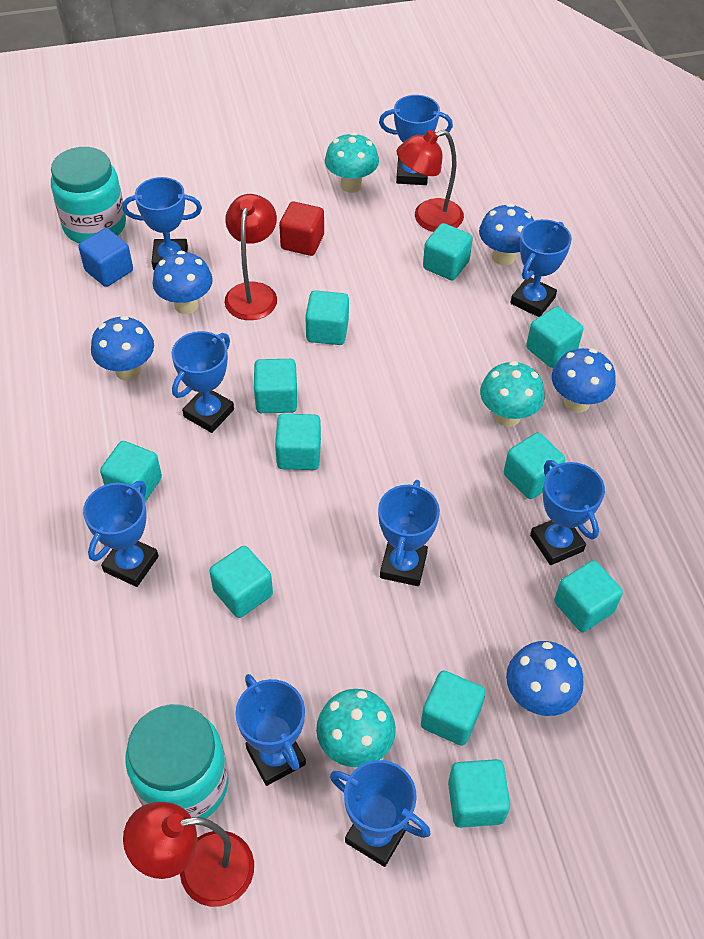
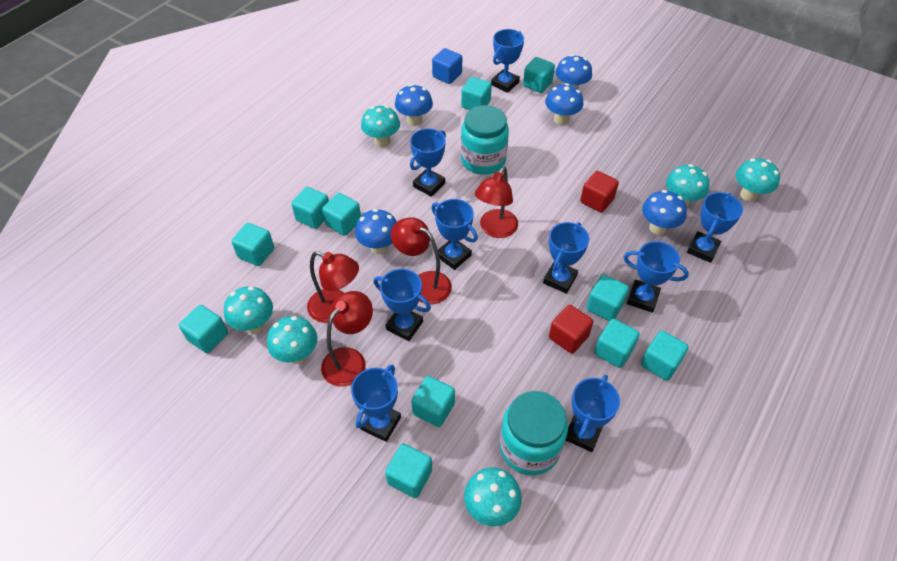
red cube: [279,202,324,256] = 1 -> [549,305,593,354] [580,171,619,213] = 2
red lamp: [123,802,254,907] [224,194,277,320] [396,130,464,232] = 3 -> [307,251,359,323] [321,291,373,387] [391,217,452,304] [475,166,518,238] = 4
turquoise mushroom: [316,689,396,767] [325,132,379,193] [480,361,545,427] = 3 -> [224,286,273,333] [267,316,317,364] [361,106,400,147] [464,467,522,526] [666,164,710,207] [736,158,780,202] = 6

